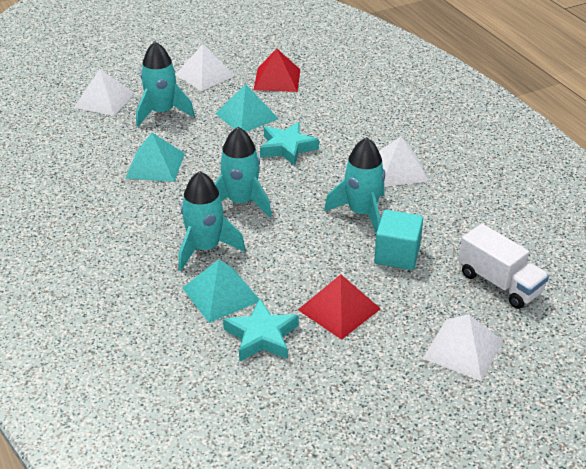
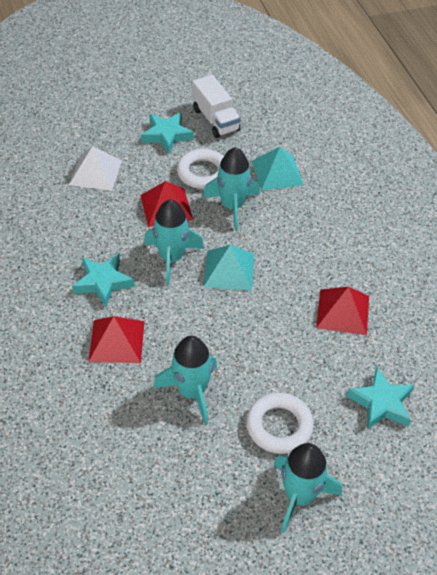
red pyramid: [254,49,300,92] [298,274,381,340] = 2 -> [88,316,145,363] [140,181,193,227] [316,287,369,335] = 3
turquoise cube: [374,210,423,270] = 1 -> none = 0
turquoise pyramid: [125,133,185,182] [183,260,259,323] [215,84,279,132] = 3 -> [203,245,254,291] [252,147,304,191] = 2
turquoise star: [223,299,299,362] [260,122,319,166] = 2 -> [72,254,135,307] [141,113,194,154] [347,367,414,430] = 3
white pyramid: [74,69,134,116] [175,44,235,91] [379,137,429,187] [423,314,503,382] = 4 -> [69,146,122,191] = 1
white ring: none = 0 -> [177,149,224,189] [246,392,314,454] = 2

